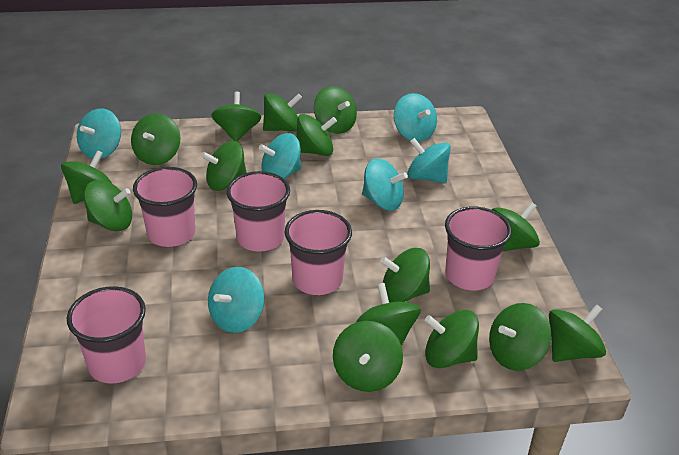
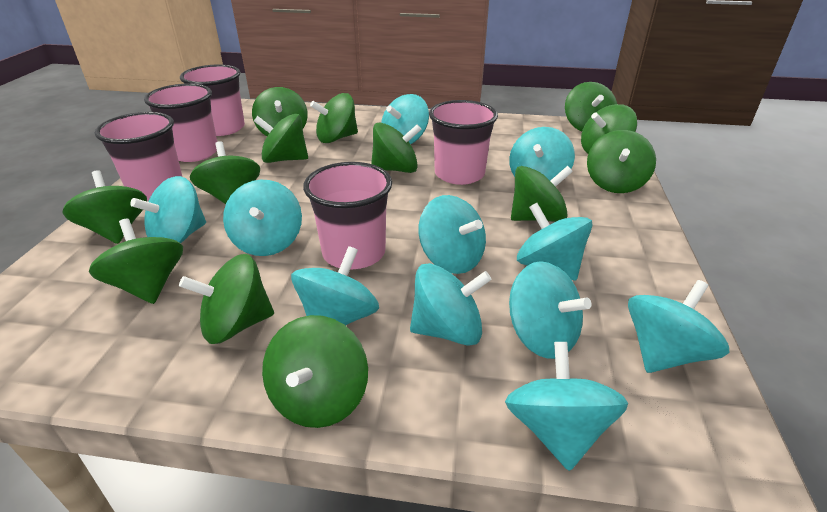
green spinning top: [61,150,112,204] [84,180,132,231] [131,114,181,165] [201,141,247,191] [211,92,261,142] [263,93,302,132] [296,114,337,156] [314,86,357,134] [333,321,403,392] [356,283,421,346] [380,248,430,303] [425,310,479,368] [489,303,551,371] [492,202,540,252] [549,304,606,362] = 15 -> [62,170,147,244] [89,219,183,304] [179,254,274,344] [190,141,260,204] [252,87,308,136] [254,114,308,163] [262,315,368,428] [310,93,358,143] [371,122,422,173] [511,166,573,222] [565,82,617,131] [581,104,637,154] [587,130,656,193] = 13
turquoise spinning top: [77,108,121,159] [208,267,265,333] [259,133,302,179] [362,159,408,211] [394,93,437,142] [407,138,451,183] = 6 -> [130,176,206,244] [223,180,302,256] [291,246,379,326] [381,94,429,144] [410,263,492,345] [418,195,486,274] [505,342,628,471] [509,127,575,180] [509,261,592,359] [517,203,593,281] [628,280,729,373] = 11

